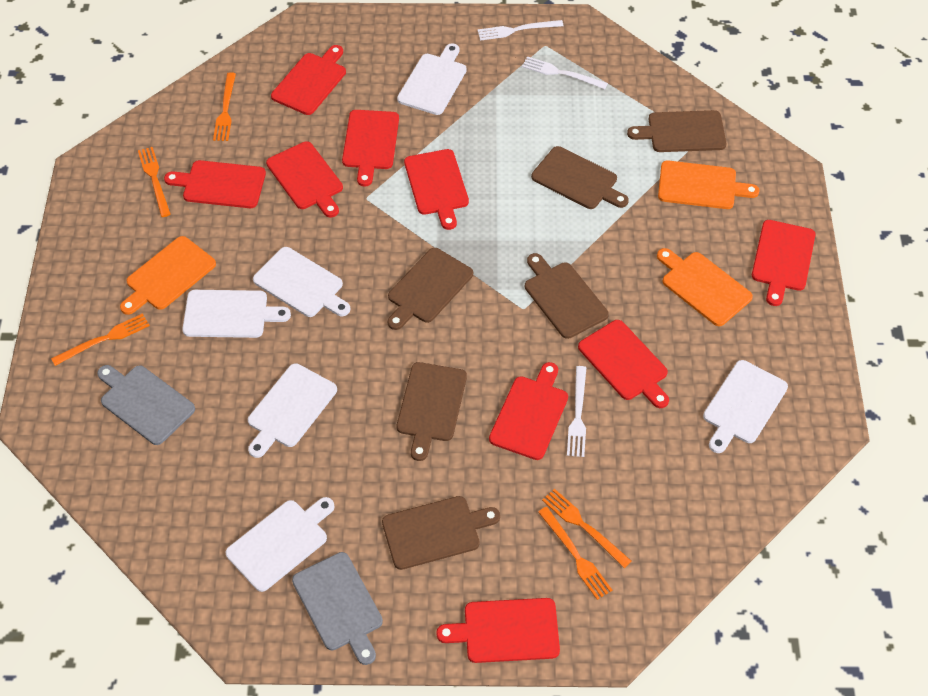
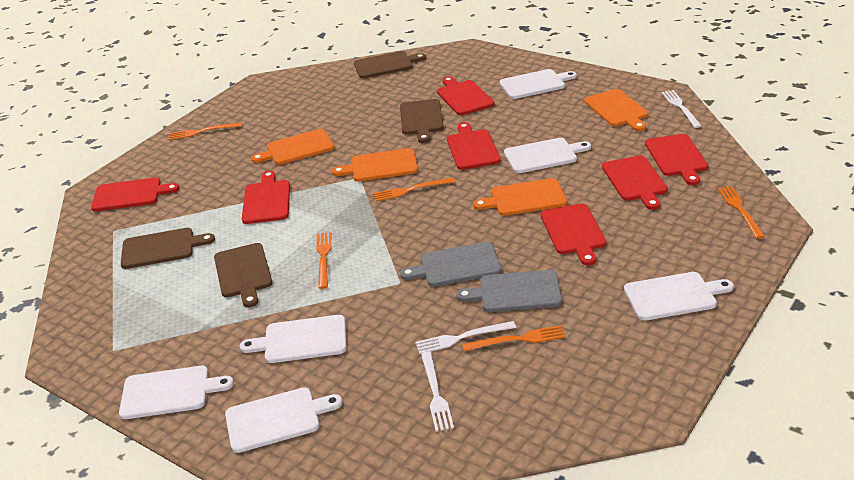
brown cutting board: [382,496,500,570] [388,248,473,330] [397,362,467,461] [525,253,609,339] [531,146,629,209] [627,110,726,152] = 6 -> [121,228,215,269] [214,243,273,307] [354,51,426,78] [400,99,444,143] = 4
orange cutting board: [120,236,216,315] [657,248,753,326] [658,160,760,209] = 3 -> [251,129,335,165] [332,148,418,182] [473,178,567,216] [584,89,648,131] = 4
red cutting board: [164,160,266,208] [266,141,343,217] [271,45,346,115] [342,110,399,187] [404,149,469,230] [436,598,560,663] [489,362,568,460] [578,320,669,408] [752,220,816,306] = 9 -> [91,177,179,211] [242,171,290,224] [437,76,494,115] [447,122,501,170] [541,204,606,265] [602,156,668,210] [645,134,708,185] = 7

